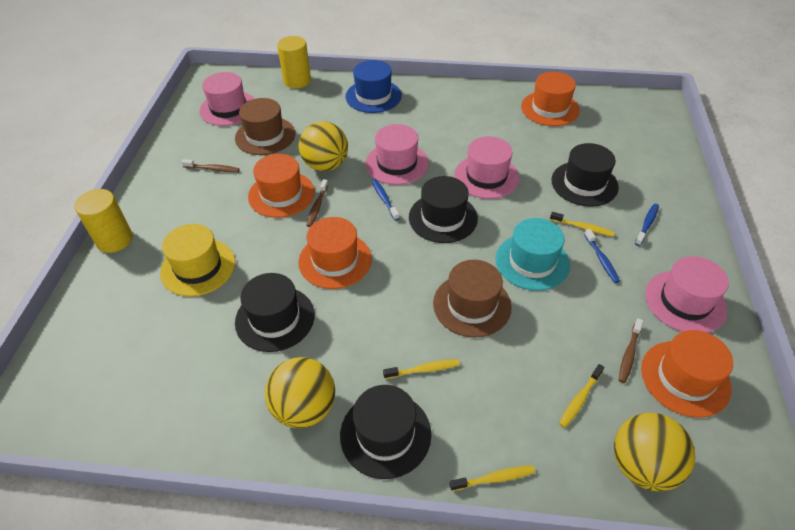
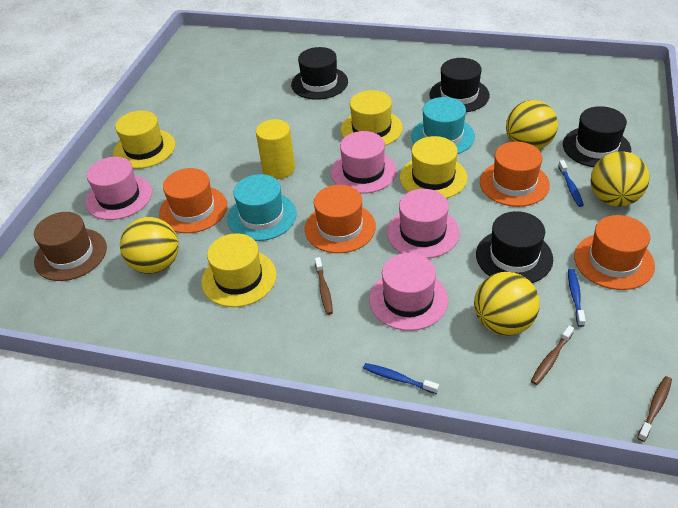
blue hat: [345,60,402,113] = 1 -> none = 0
brown hat: [235,98,296,155] [433,260,512,337] = 2 -> [34,212,107,281] = 1
turquoise hat: [496,218,570,291] = 1 -> [227,174,297,241] [411,97,475,154] = 2
yellow ball: [265,357,335,428] [299,121,348,171] [614,413,695,491] = 3 -> [120,217,179,274] [474,272,540,336] [506,100,558,149] [591,151,649,207] = 4
yellow cylinder: [74,189,133,253] [277,36,311,89] = 2 -> [256,119,295,179] = 1
yellow hat: [160,224,235,297] = 1 -> [113,111,175,169] [201,233,277,307] [341,90,403,146] [400,136,468,198] = 4
yellow toothbrush: [383,359,460,379] [450,465,535,491] [550,212,615,237] [559,364,605,428] = 4 -> none = 0

